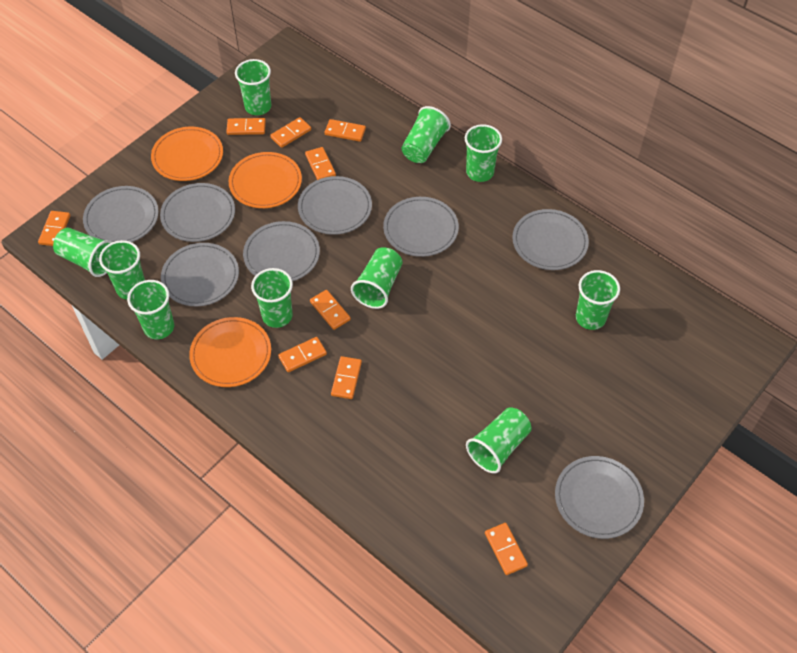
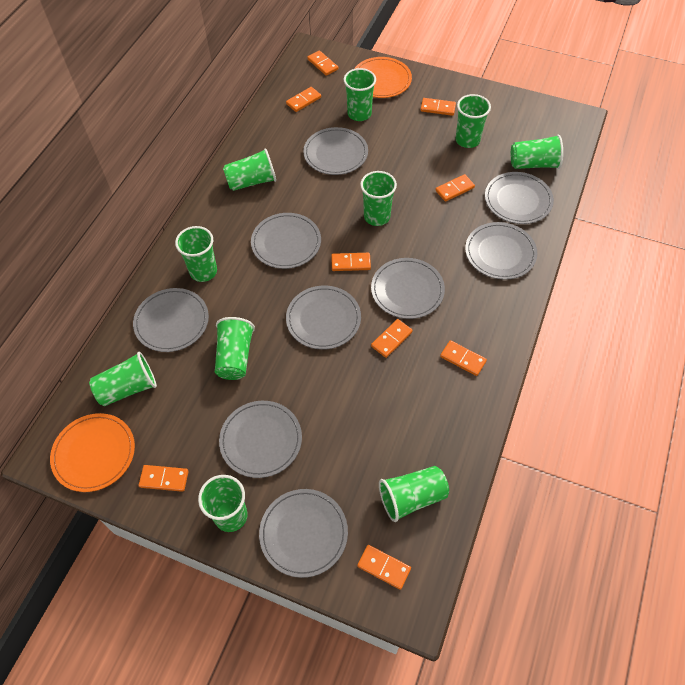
grey plate: [83,186,159,242] [160,183,235,242] [161,243,239,306] [243,221,320,281] [298,176,372,235] [383,197,459,257] [512,209,589,270] [555,456,644,539] = 8 -> [133,288,209,352] [219,401,302,478] [251,213,321,269] [259,489,348,578] [286,286,361,350] [303,127,368,175] [371,258,445,319] [465,222,537,280] [485,172,554,224] = 9
orange plate: [151,127,223,181] [189,317,271,387] [229,152,302,208] = 3 -> [50,413,135,492] [354,57,412,98] = 2

